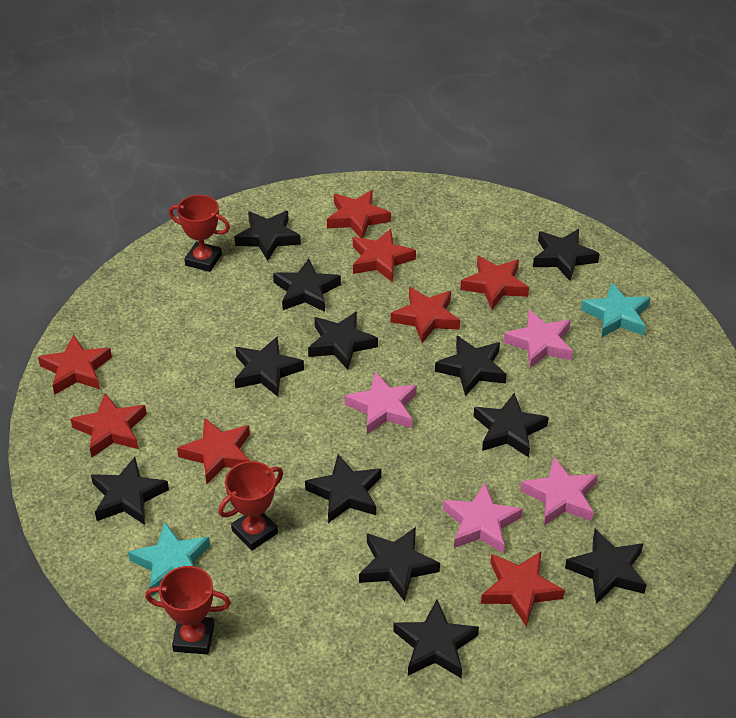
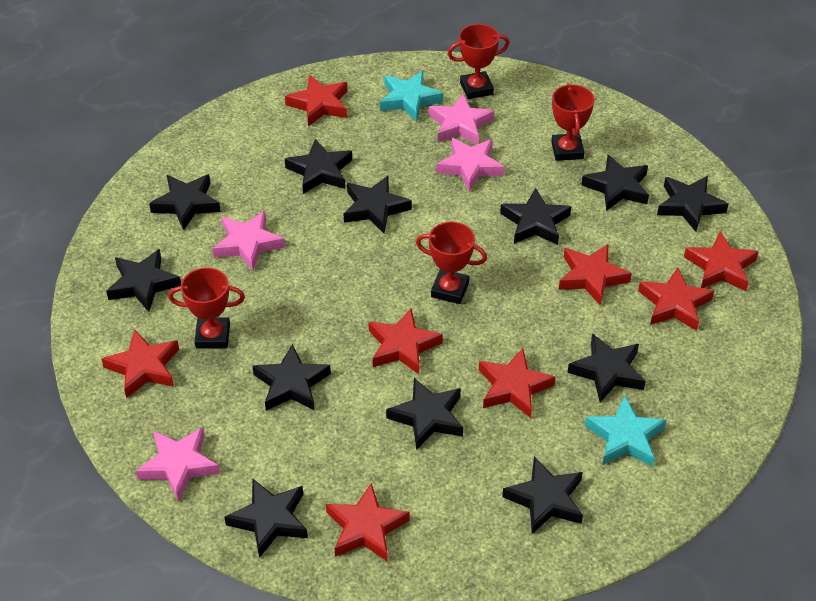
red trophy: [145,566,231,654] [169,195,230,272] [218,461,283,550] = 3 -> [168,267,245,349] [416,222,487,304] [448,24,509,99] [551,84,595,161] = 4

